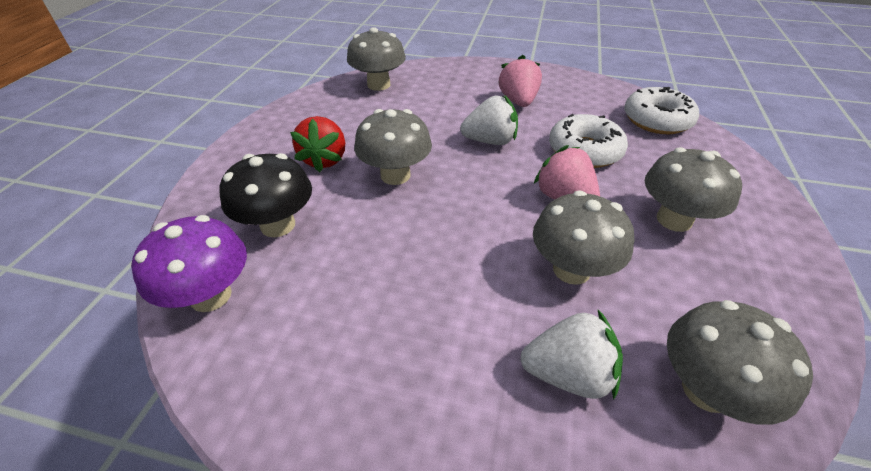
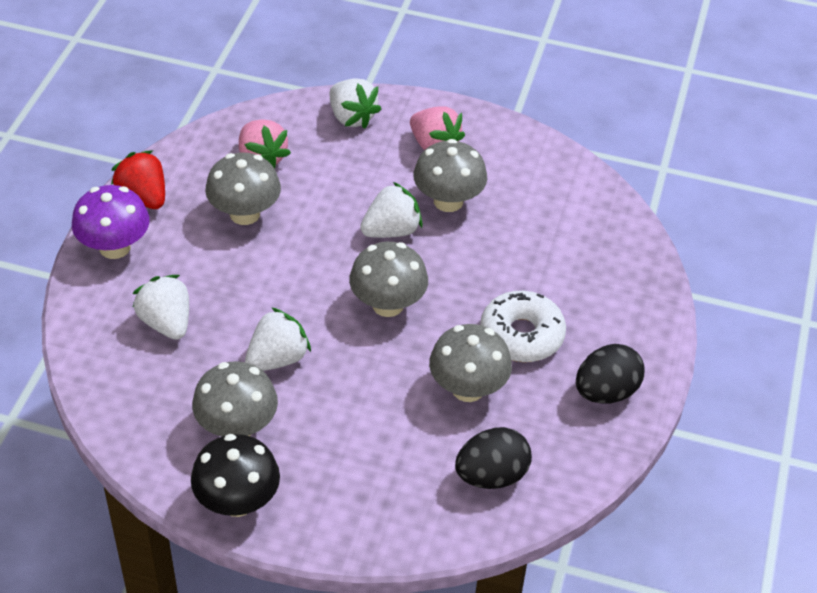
black egg: none = 0 -> [455,427,532,489] [576,344,645,404] = 2
white donut: [549,114,628,168] [624,87,699,134] = 2 -> [480,291,566,362] = 1
white strawberry: [460,95,518,145] [520,310,623,400] = 2 -> [132,275,189,340] [245,307,311,371] [330,78,381,129] [360,182,423,238] = 4

